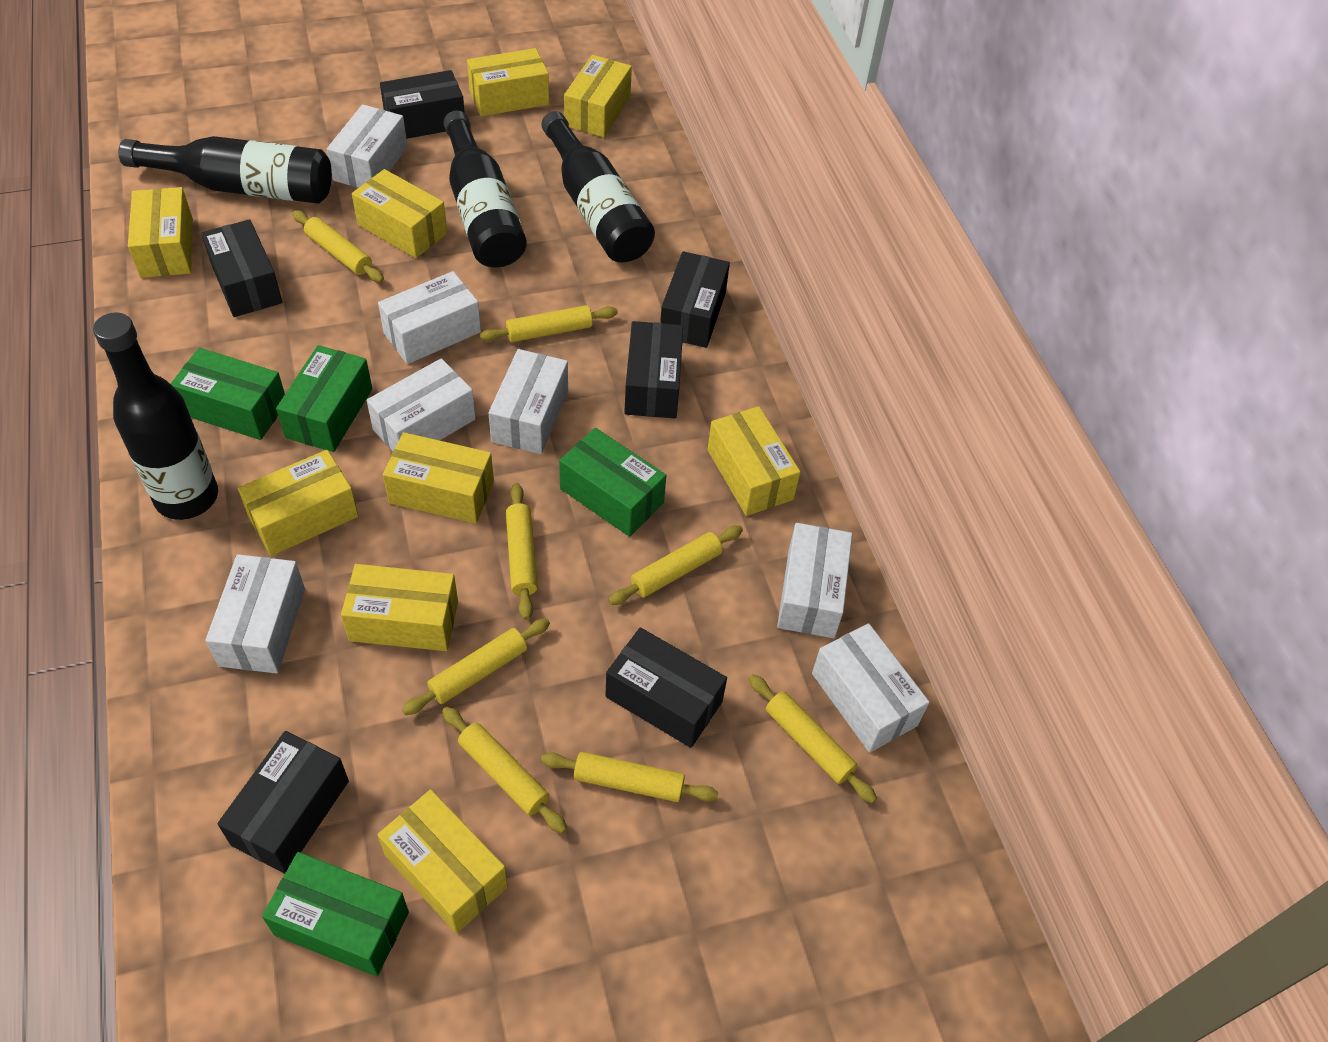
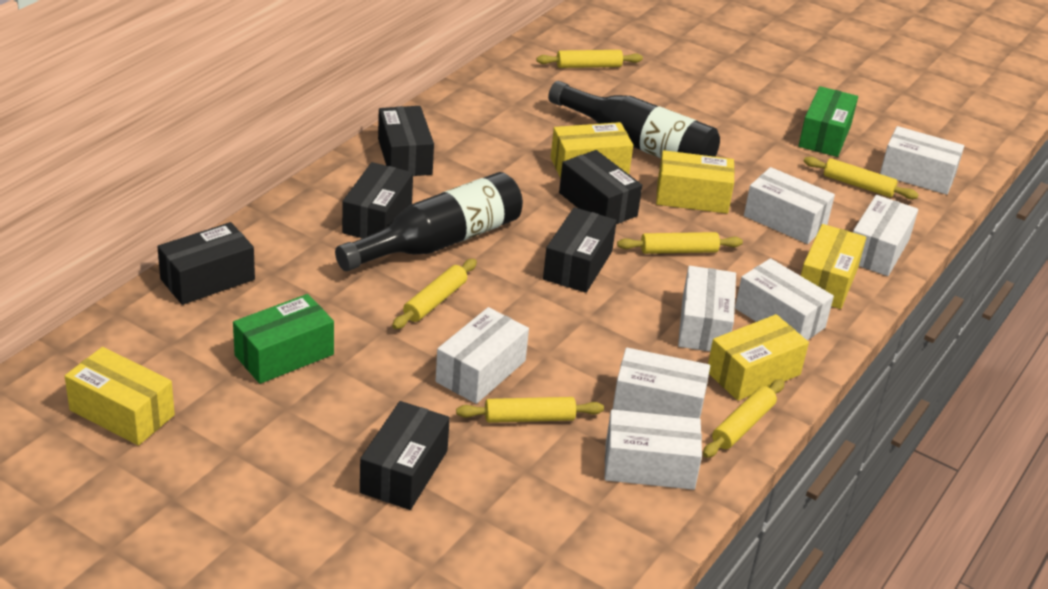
black bottle: [93,312,218,520] [118,136,332,204] [443,110,527,268] [541,111,655,262] = 4 -> [335,172,523,271] [548,81,720,158] = 2
green box: [171,348,285,440] [262,852,409,977] [276,345,372,452] [559,428,666,537] = 4 -> [233,294,334,384] [798,86,858,157] = 2
white box: [206,554,305,674] [327,104,407,188] [366,358,476,451] [378,271,481,364] [488,349,568,454] [777,523,852,638] [812,623,930,753] = 7 -> [435,307,529,404] [605,410,702,490] [612,348,710,419] [678,266,736,351] [735,258,834,340] [744,167,835,244] [853,195,918,276] [880,126,964,195] = 8
yellow box: [128,187,193,278] [238,450,358,556] [341,564,458,651] [352,169,447,258] [377,789,508,934] [383,432,494,524] [467,48,549,117] [564,55,632,137] [708,406,800,516] = 9 -> [65,347,175,446] [551,122,633,179] [656,150,735,214] [708,314,809,401] [801,224,866,309] = 5
yellow rolling pin: [293,210,384,283] [402,618,550,715] [442,707,567,834] [480,305,618,342] [506,483,538,620] [541,752,719,802] [608,525,743,605] [749,674,877,803] = 8 -> [392,259,477,329] [456,397,604,423] [536,50,643,68] [617,232,743,254] [703,379,785,458] [803,157,919,199] = 6

